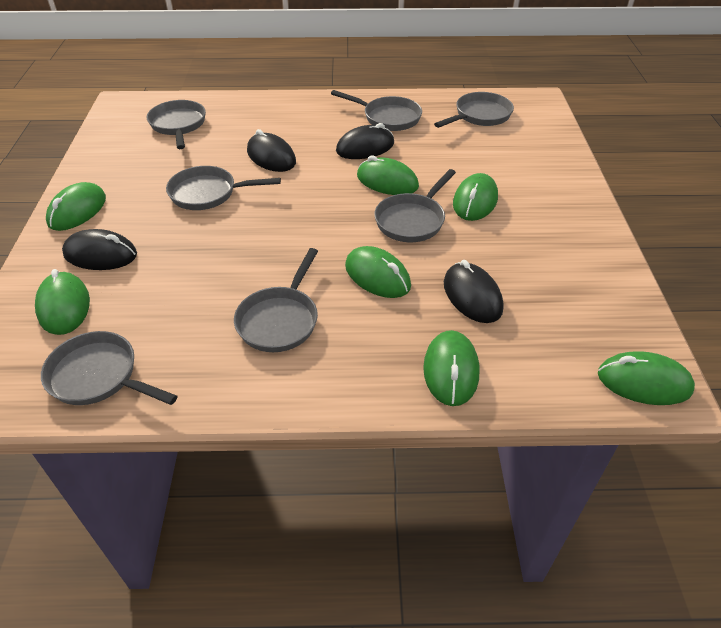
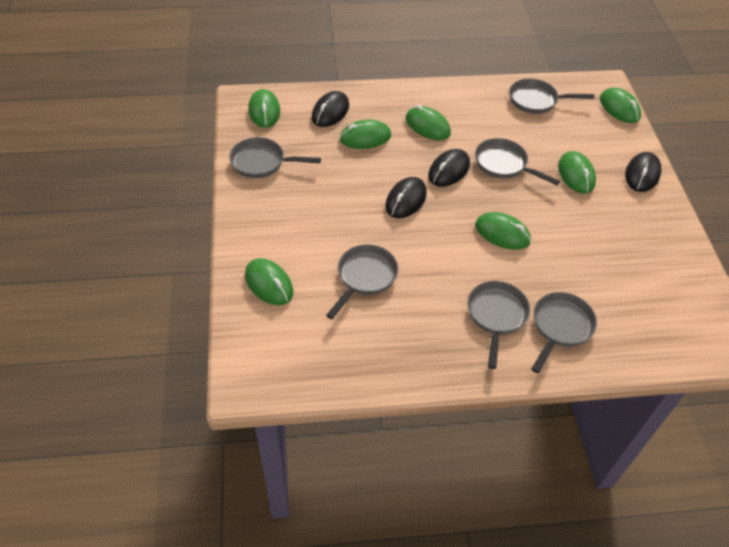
grey pan: [41,331,178,405] [147,100,206,149] [166,166,281,210] [234,248,318,352] [331,90,422,131] [374,169,456,242] [434,92,514,128] = 7 -> [229,137,321,178] [326,244,398,319] [468,281,530,369] [475,138,560,185] [509,78,594,114] [531,292,597,373] = 6

